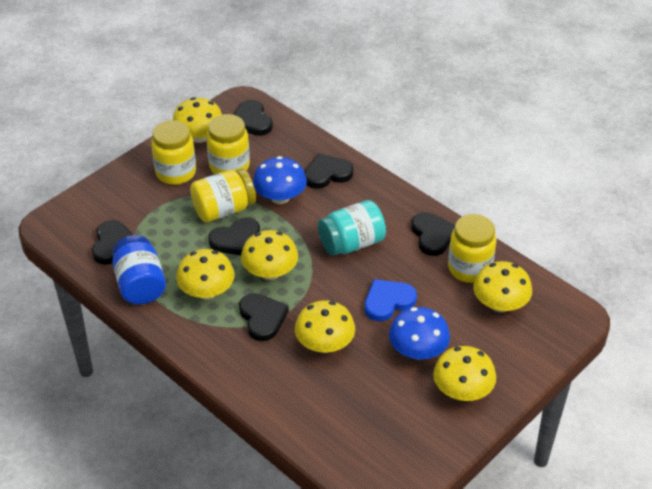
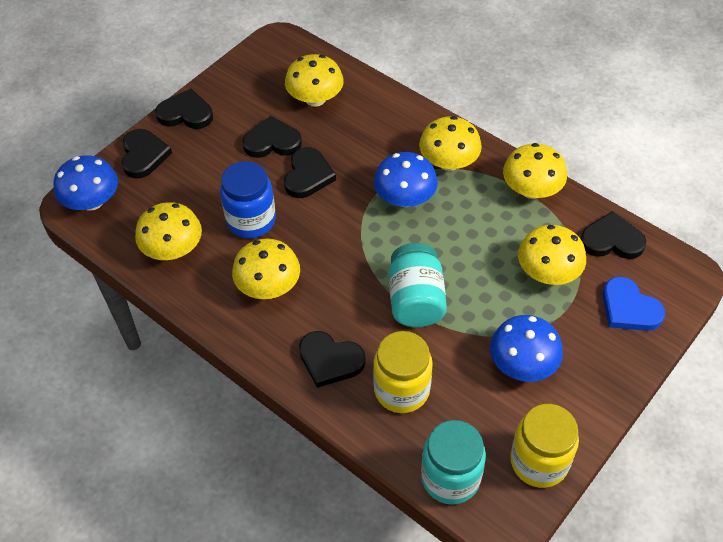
blue mushroom: [253,156,307,204] [389,307,450,360] = 2 -> [53,155,118,211] [374,152,438,207] [490,315,563,382] = 3
turquoise jar: [318,200,386,256] = 1 -> [389,243,447,327] [421,420,486,505] = 2
yellow jar: [151,120,196,185] [190,169,256,222] [206,114,250,174] [448,214,496,283] = 4 -> [373,331,433,413] [510,404,579,488] = 2

